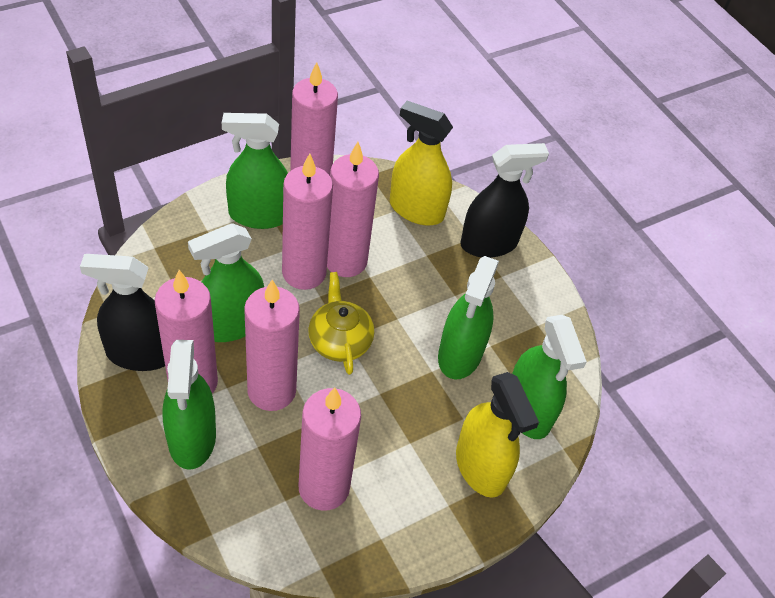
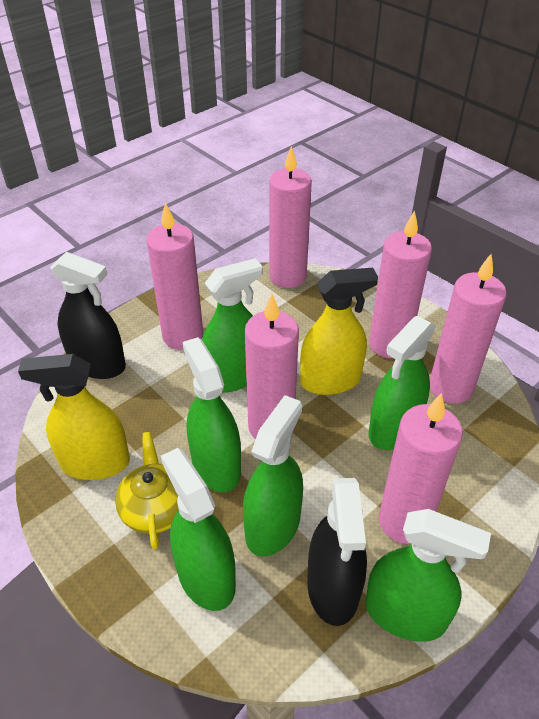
green spray bottle: [163,340,216,470] [188,223,264,342] [222,113,288,229] [438,256,499,379] [512,315,587,439] = 5 -> [161,448,236,611] [183,337,241,492] [202,258,263,393] [243,395,303,556] [365,509,491,642] [369,316,436,450] = 6

